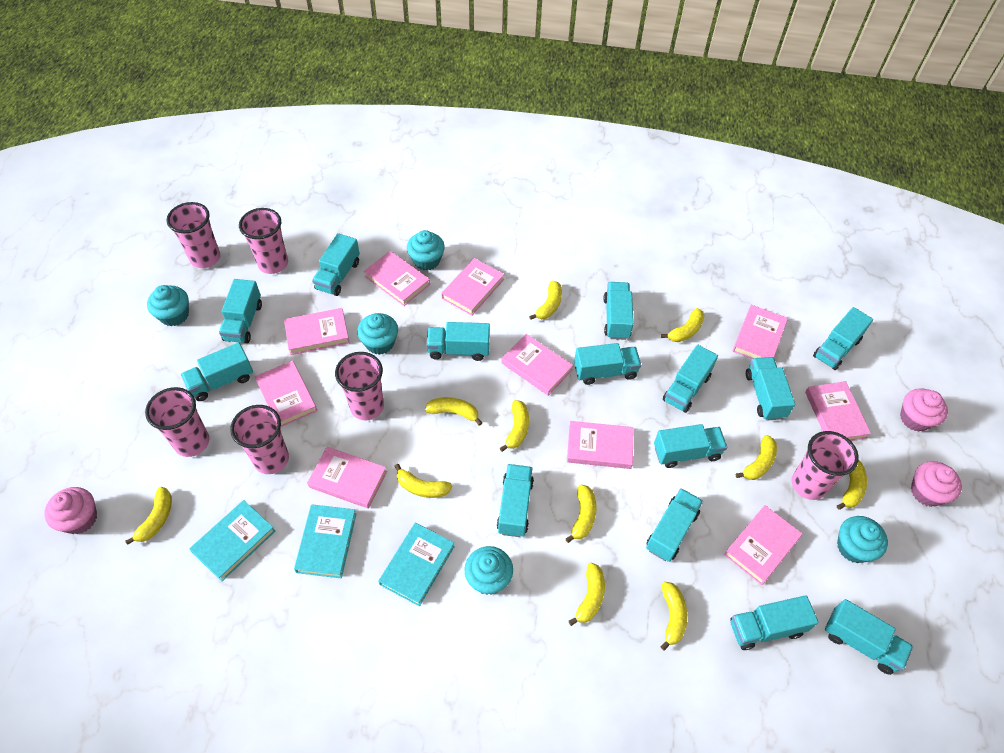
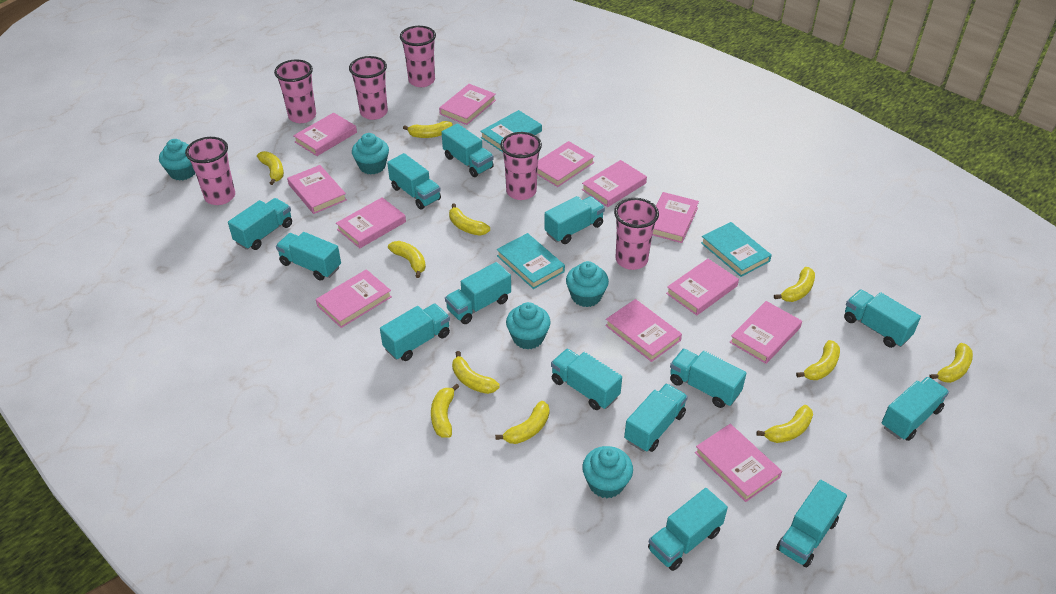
pink book: [255,361,317,427] [284,308,350,355] [307,447,387,509] [364,251,430,306] [441,258,504,316] [502,334,573,396] [567,421,634,469] [724,505,803,585] [732,305,788,359] [805,381,871,441] = 10 -> [287,165,347,214] [293,113,357,156] [316,269,392,328] [336,197,406,248] [439,84,496,125] [537,141,595,187] [582,160,647,207] [605,299,682,362] [652,192,699,243] [666,259,739,316] [695,424,782,502] [730,301,802,364] = 12
pink cupcake: [44,487,97,534] [900,388,948,432] [911,461,962,507] = 3 -> none = 0

